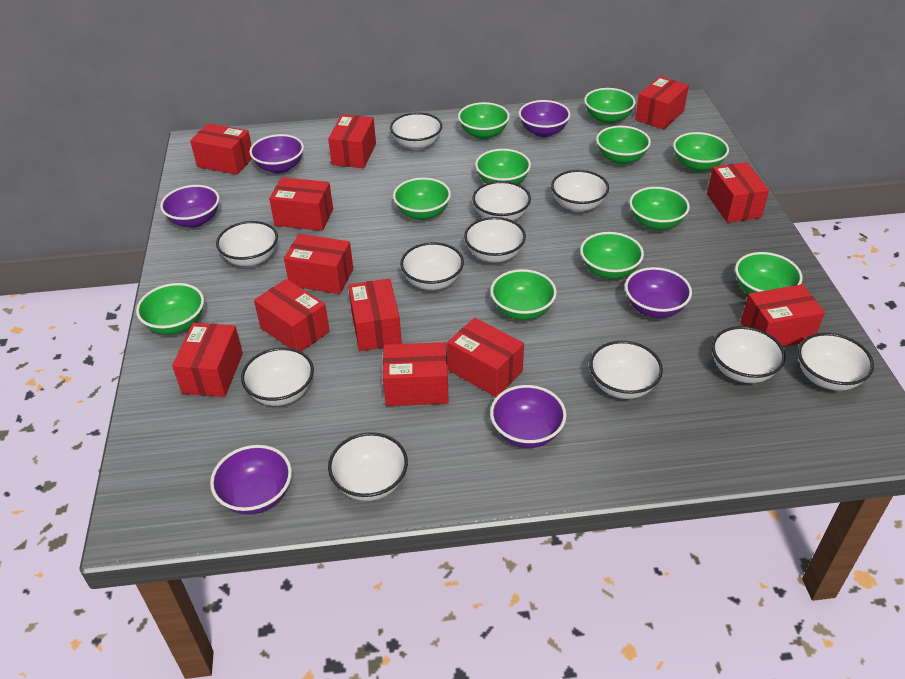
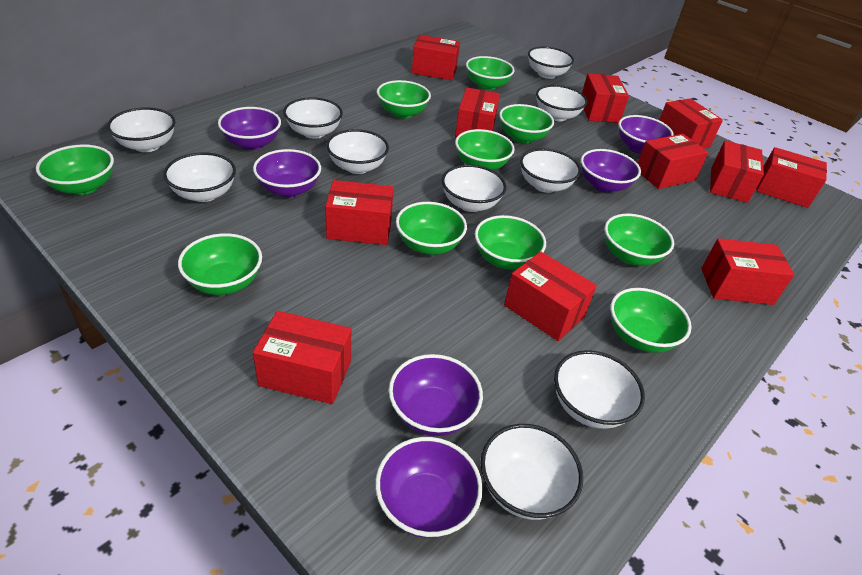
green bowl: [136,283,204,334] [393,177,451,220] [458,102,510,140] [475,149,531,184] [490,269,557,320] [580,232,644,279] [584,88,635,124] [596,126,651,165] [629,187,690,230] [673,132,729,172] [735,252,803,294] = 11 -> [36,144,114,195] [178,233,262,295] [377,80,431,118] [396,202,467,255] [455,129,515,170] [466,56,514,90] [475,215,546,270] [499,104,554,143] [605,214,674,266] [611,288,692,353] = 10
red box: [172,323,243,397] [190,123,252,175] [254,279,330,352] [269,177,333,231] [284,234,353,294] [328,115,376,168] [348,279,402,351] [383,342,449,406] [447,318,524,397] [635,76,689,130] [707,162,769,223] [741,284,825,347] = 12 -> [253,311,351,404] [325,180,394,245] [412,35,460,80] [455,87,500,138] [504,251,597,341] [582,73,629,123] [637,134,709,189] [659,98,723,148] [701,238,794,305] [710,140,764,203] [756,147,827,208] = 11
white bowl: [216,221,278,267] [241,347,314,406] [328,432,408,501] [390,112,442,150] [400,242,464,290] [464,217,526,263] [472,181,531,221] [551,170,609,212] [590,341,663,399] [712,326,786,383] [798,333,874,391] = 11 -> [107,107,176,152] [163,152,236,202] [283,97,343,139] [326,129,389,174] [442,164,506,212] [481,424,583,520] [520,148,581,193] [528,47,574,79] [536,85,588,121] [554,350,645,429] = 10

